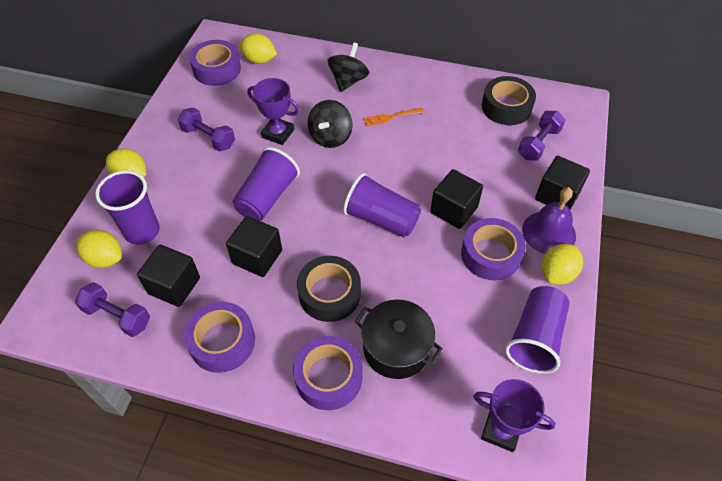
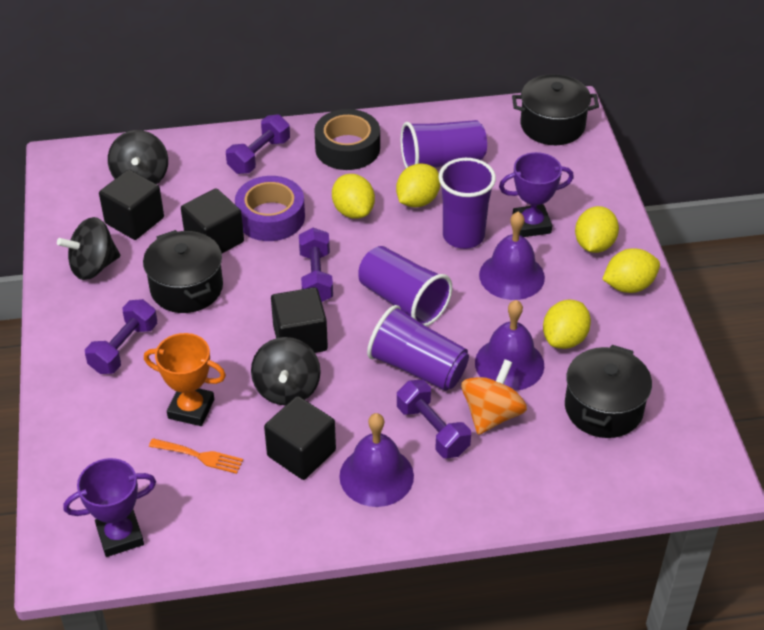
black pot: [355,300,443,379] = 1 -> [143,230,223,313] [512,74,599,145] [565,345,652,438] = 3
black spinning top: [308,100,353,148] [328,42,369,92] = 2 -> [57,217,120,280] [108,130,168,184] [251,337,321,405] = 3
black tape: [297,256,361,322] [482,76,536,125] = 2 -> [314,109,380,170] = 1
orange spinning top: none = 0 -> [461,359,527,435] = 1
orange trophy: none = 0 -> [144,333,226,426] = 1
purple bell: [522,187,576,254] = 1 -> [339,413,414,507] [475,300,544,391] [479,212,545,300] = 3
purple dumbbell: [75,282,150,337] [178,107,235,151] [518,111,565,161] = 3 -> [85,299,157,374] [226,114,290,174] [299,228,333,302] [397,380,471,458] = 4
purple tape: [184,302,255,373] [189,40,241,86] [293,336,363,410] [461,218,526,280] = 4 -> [235,176,305,241] = 1
yellow lemon: [76,230,122,268] [106,148,146,177] [239,33,277,64] [542,244,583,285] = 4 -> [332,174,375,219] [396,163,440,207] [543,300,591,349] [575,206,619,253] [602,248,660,293] = 5

